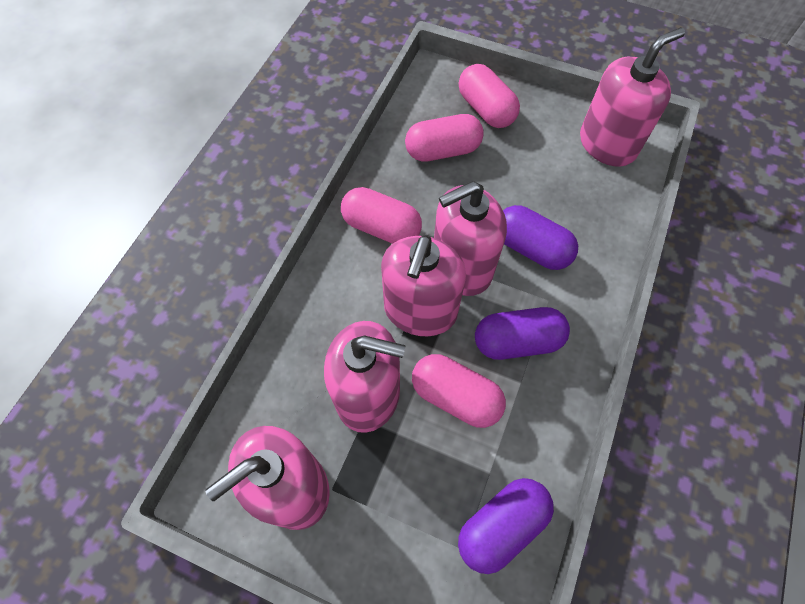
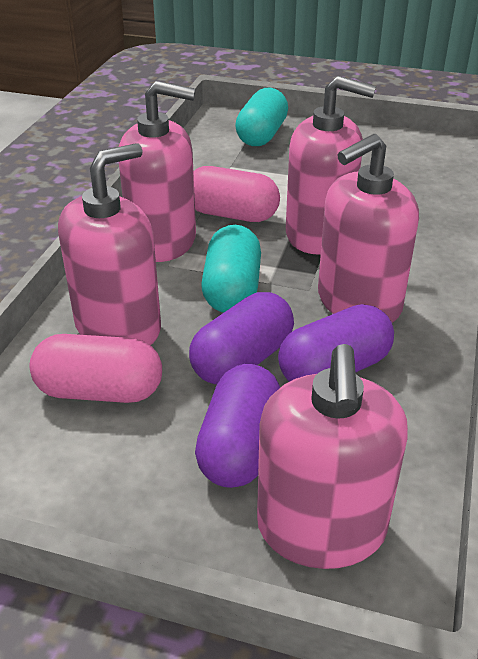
pink capsule: [341,187,422,244] [405,114,484,162] [412,354,506,428] [459,64,520,128] = 4 -> [30,334,162,403] [193,166,280,222] = 2
turquoise capsule: none = 0 -> [201,225,261,313] [235,88,288,146] = 2

